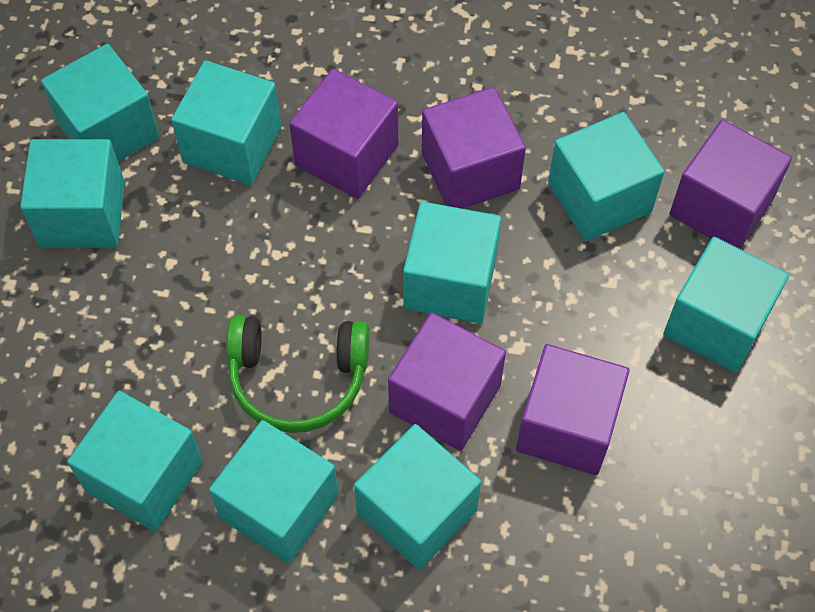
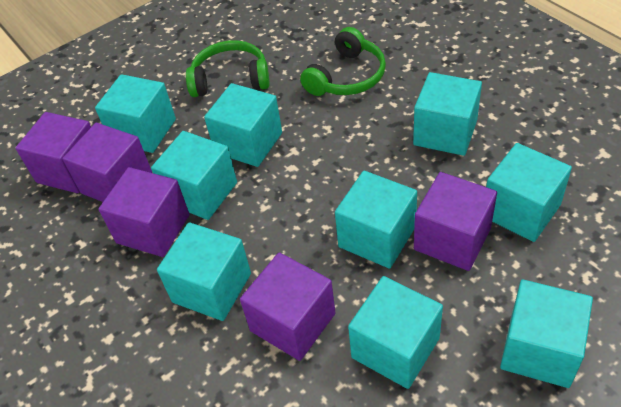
green headphones: [226,315,369,433] = 1 -> [186,40,269,97] [300,27,386,96] = 2

